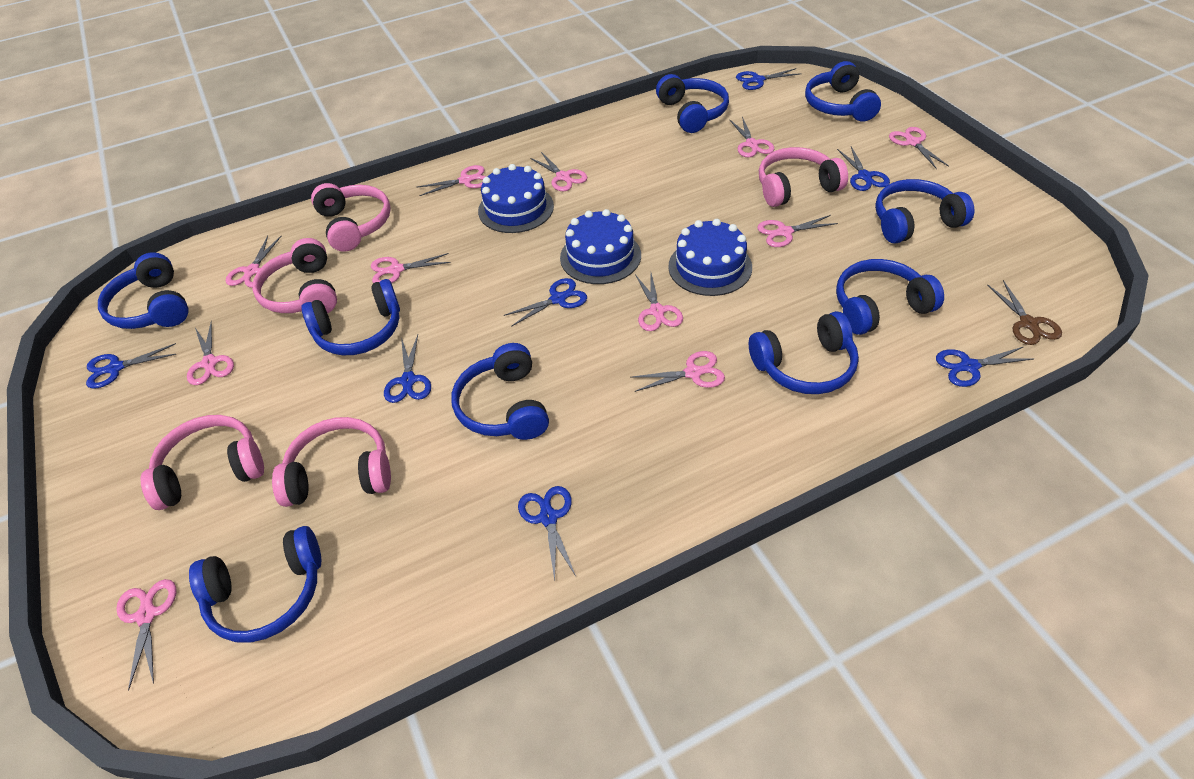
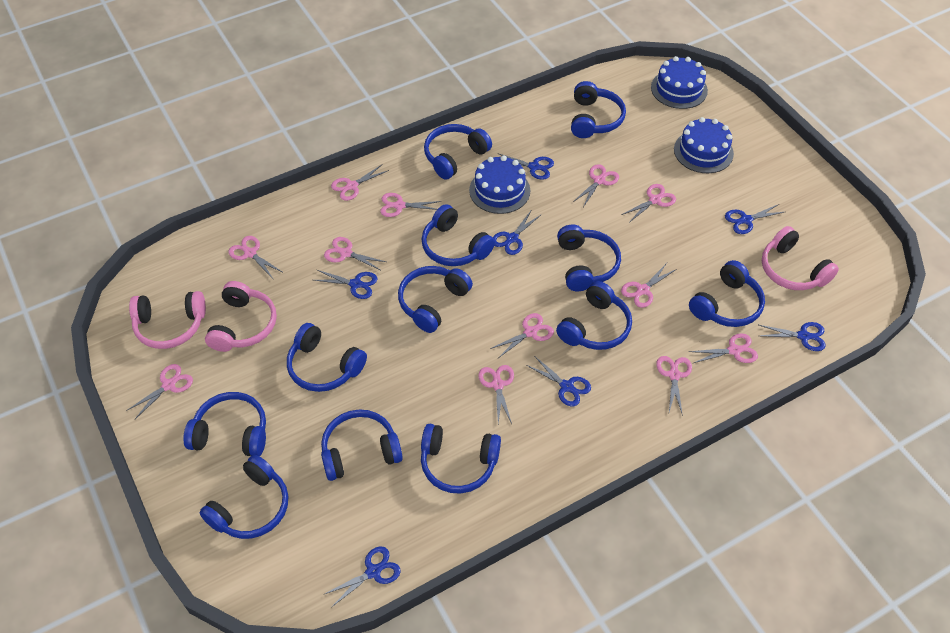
blue headphones: [98,252,189,329] [189,526,321,643] [301,279,400,355] [451,343,549,440] [656,74,729,133] [749,311,859,394] [805,61,881,122] [836,259,944,335] [875,179,975,243] = 9 -> [183,392,266,457] [200,455,288,539] [287,323,367,392] [321,409,403,481] [398,266,473,333] [421,424,501,494] [422,204,495,266] [424,124,492,179] [556,281,632,350] [557,224,621,291] [571,81,626,138] [689,260,765,327] = 12
brown scissors: [987,280,1062,345] = 1 -> none = 0
pink headphones: [141,415,264,510] [252,238,337,313] [272,417,391,507] [311,183,391,252] [759,147,848,207] = 5 -> [129,291,206,349] [205,281,277,352] [762,226,839,290] = 3
pink scissors: [116,579,176,691] [187,321,234,385] [226,236,281,288] [371,253,451,283] [418,165,487,196] [530,152,587,191] [630,351,725,392] [635,273,683,331] [730,117,774,157] [757,215,838,247] [889,127,949,169] = 11 -> [126,364,193,419] [229,236,282,277] [324,237,386,270] [331,164,389,201] [380,193,441,217] [478,365,514,424] [490,313,554,358] [573,164,619,207] [621,184,676,222] [621,263,677,308] [656,356,692,416] [689,333,758,363] = 12

